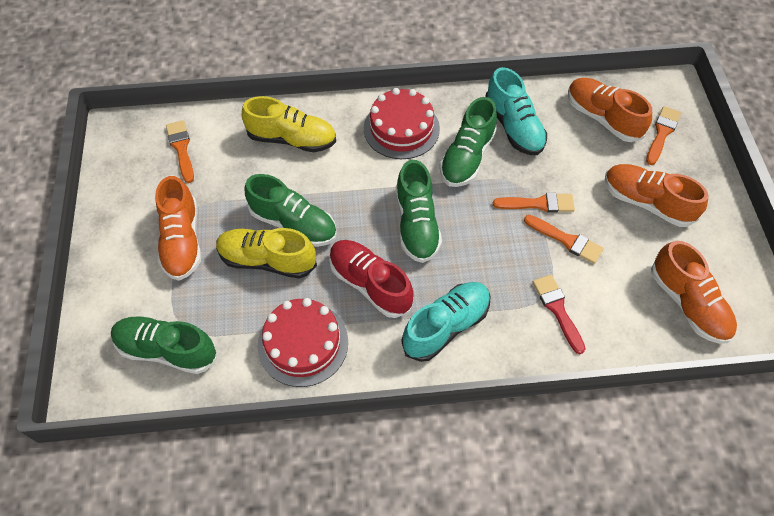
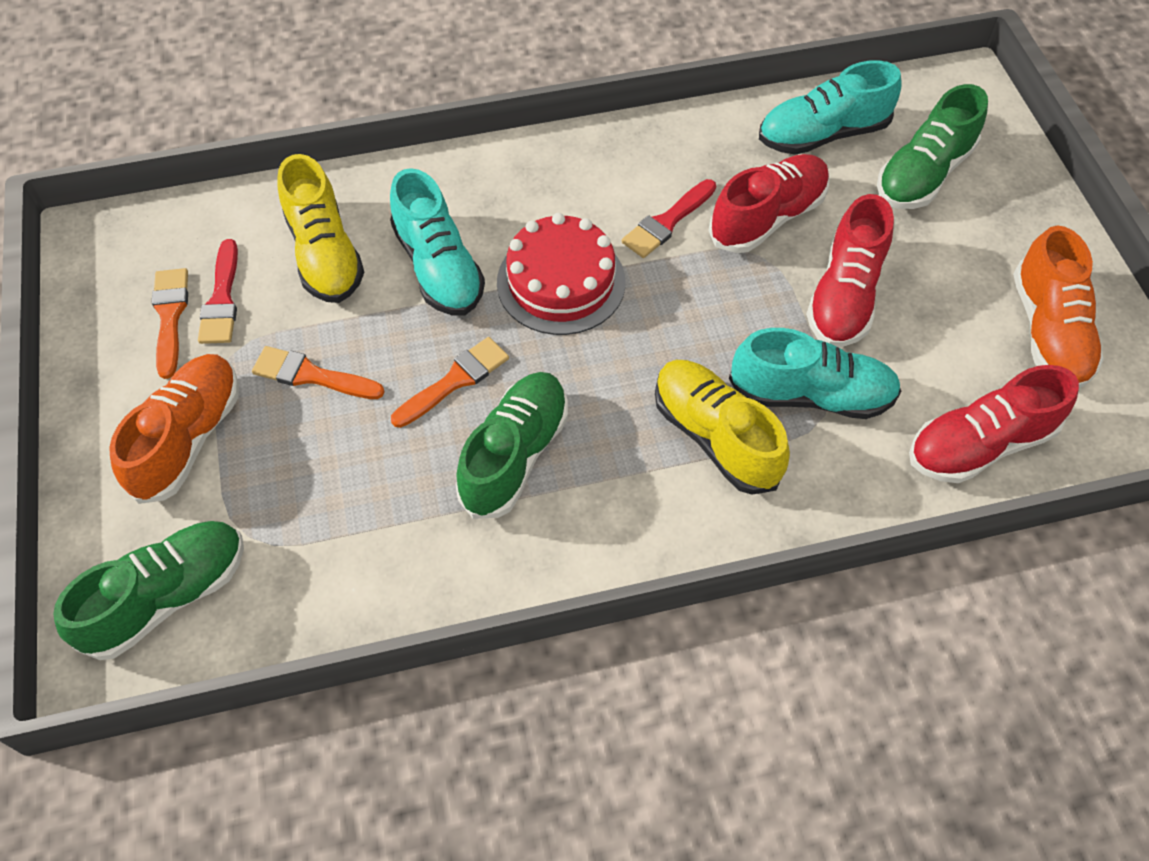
green shoe: [111,316,217,374] [244,174,337,247] [396,160,442,263] [440,97,497,187] = 4 -> [53,521,244,660] [456,372,568,519] [877,84,988,209] = 3
orange brush: [166,120,194,183] [493,193,575,213] [524,215,604,264] [646,106,681,165] = 4 -> [152,268,188,379] [252,346,385,399] [391,337,509,428] = 3
orange shoe: [155,176,201,281] [568,78,652,142] [605,164,708,227] [651,241,737,344] = 4 -> [109,354,239,504] [1013,226,1104,388] = 2
red brush: [533,274,586,354] = 1 -> [198,239,238,344] [622,179,716,258] = 2
red cake: [257,298,348,387] [364,88,440,159] = 2 -> [497,213,626,335] = 1
red shoe: [329,240,414,318] = 1 -> [708,154,829,253] [806,194,894,347] [909,365,1079,483] = 3
turquoise shoe: [402,282,490,362] [485,67,547,155] = 2 -> [390,168,485,316] [729,328,901,419] [759,60,902,155] = 3

